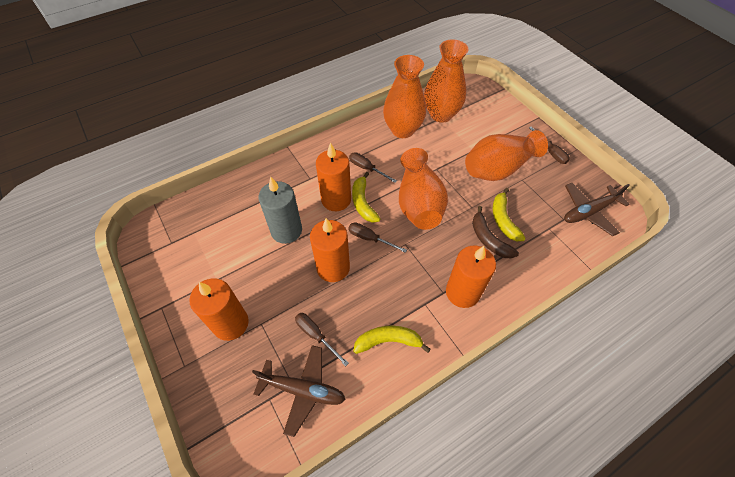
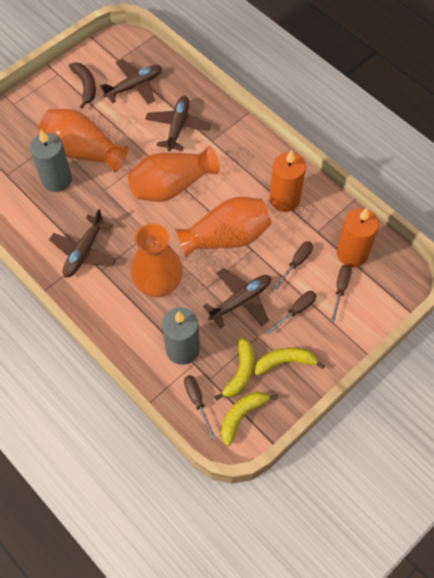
brown plane: [252,345,346,437] [564,183,630,236] = 2 -> [49,209,116,278] [100,59,162,104] [145,96,211,151] [203,268,271,328] = 4
grey candle: [258,176,302,244] = 1 -> [30,130,72,192] [162,307,200,365] = 2
orange candle: [190,279,249,341] [310,218,350,282] [316,142,351,211] [446,246,496,308] = 4 -> [269,150,306,212] [337,208,379,267] = 2

